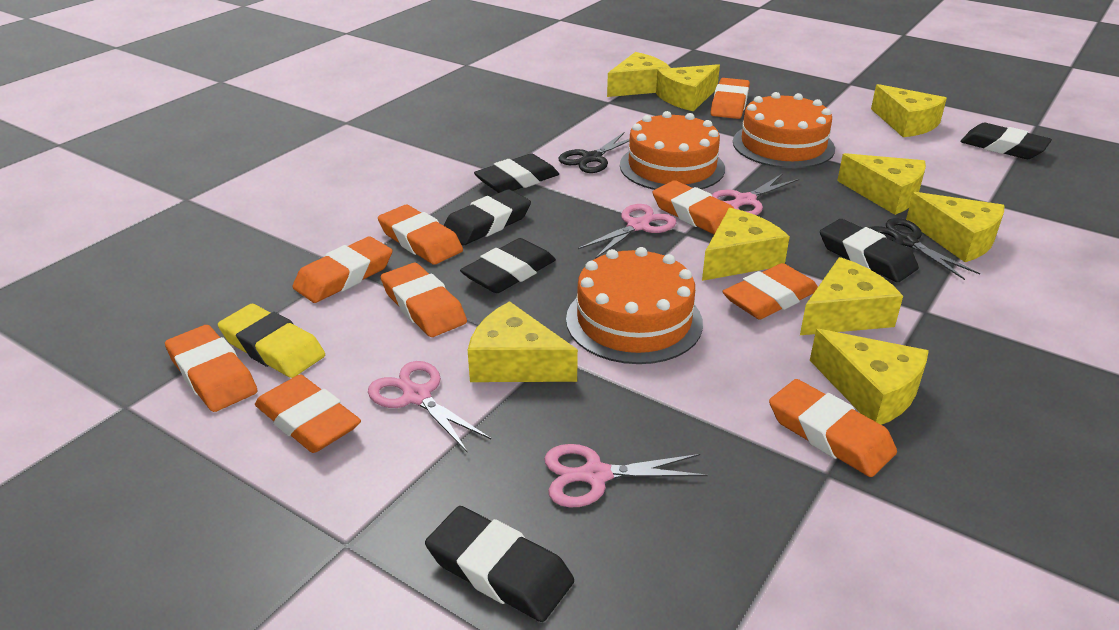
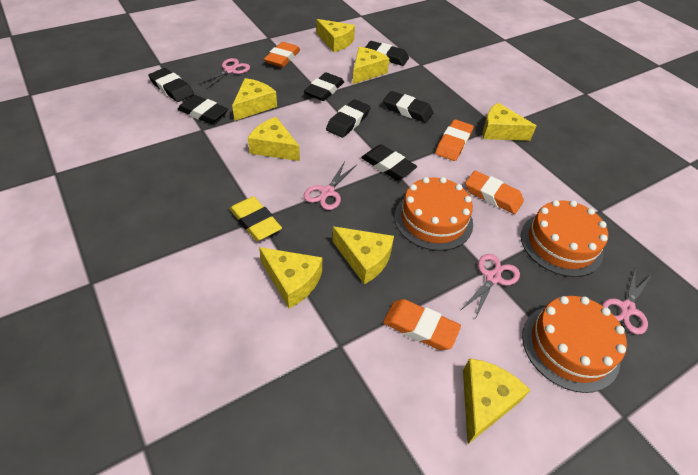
black eraser: [425,506,574,622] [444,189,531,245] [460,238,556,293] [474,154,559,193] [820,219,919,282] [960,123,1052,159] = 6 -> [148,68,194,102] [177,95,228,124] [304,72,344,101] [326,99,371,138] [361,144,417,180] [365,41,409,66] [383,91,433,123] = 7
black scissors: [559,132,630,173] [869,218,980,280] = 2 -> none = 0
orange eraser: [165,325,258,412] [255,375,361,453] [292,237,392,303] [378,205,463,265] [381,263,467,337] [652,180,734,234] [711,78,750,119] [722,263,818,319] [769,379,897,477] = 9 -> [264,42,300,67] [383,299,461,350] [435,119,474,161] [465,171,524,214] = 4
yellow cheese: [468,301,578,382] [607,52,671,97] [656,64,720,111] [702,208,790,281] [800,257,903,335] [810,329,929,425] [837,153,926,215] [871,84,947,137] [906,192,1005,262] = 9 -> [232,78,277,121] [248,117,300,161] [259,247,322,308] [317,19,355,52] [332,226,394,284] [353,47,389,84] [463,358,530,444] [483,103,536,141] = 8

